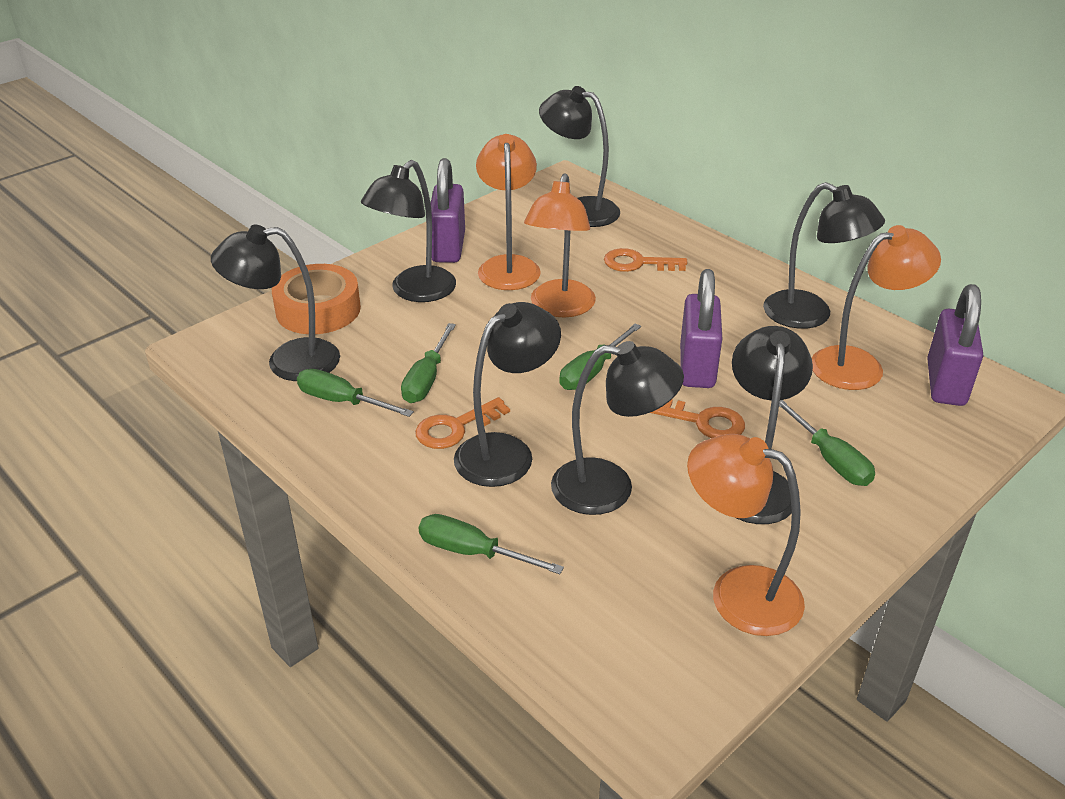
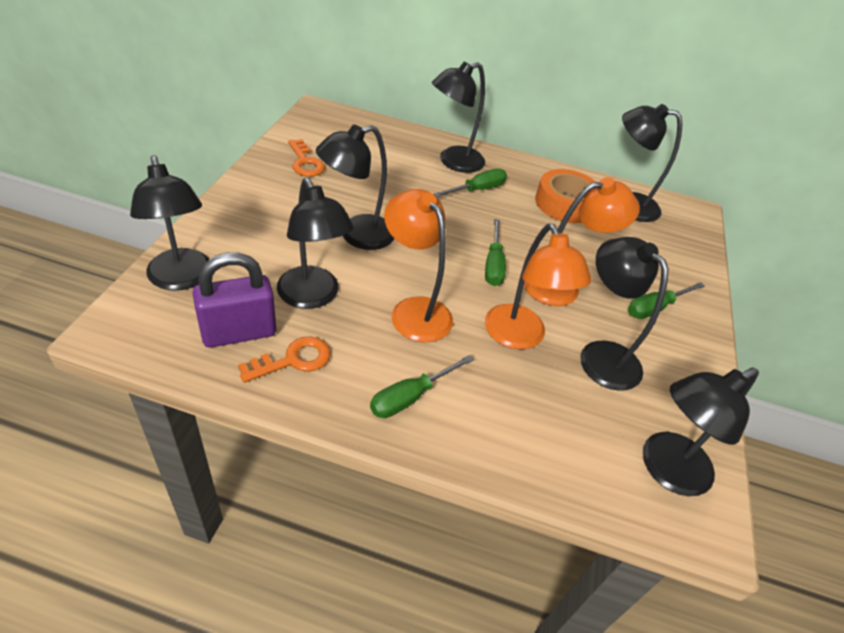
green screwdriver: [297,369,414,417] [401,323,456,403] [419,514,564,574] [559,323,641,390] [779,400,875,486] = 5 -> [370,355,474,418] [434,169,507,197] [485,219,506,286] [628,282,705,319] = 4
orange key: [415,397,510,449] [604,248,687,272] [650,399,745,438] = 3 -> [238,336,331,383] [288,139,325,177] = 2
orange lamp: [476,134,541,290] [524,173,596,317] [687,434,805,636] [812,225,941,390] = 4 -> [384,189,453,343] [485,224,591,350] [524,177,640,306] = 3
purple padlock: [430,158,465,263] [680,269,722,388] [927,284,983,406] = 3 -> [193,252,276,347] = 1

